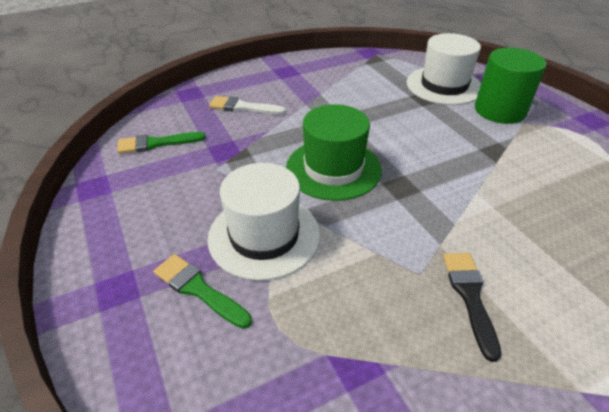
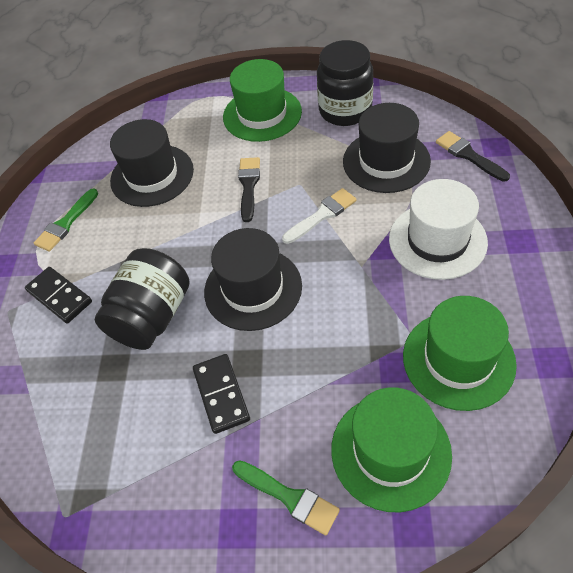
black brush: [443,253,501,362] = 1 -> [238,157,260,222] [436,131,510,182] = 2
black domino: none = 0 -> [25,267,92,324] [193,354,250,434] = 2
black hat: none = 0 -> [110,119,194,207] [204,228,302,331] [343,103,431,193] = 3
black jar: none = 0 -> [95,248,189,350] [317,40,373,126] = 2
green cylinder: [475,48,547,124] = 1 -> none = 0
green hat: [286,104,382,201] = 1 -> [223,59,302,142] [331,387,452,512] [403,296,517,411] = 3
white hat: [208,163,320,281] [407,33,481,105] = 2 -> [389,179,488,280] = 1

